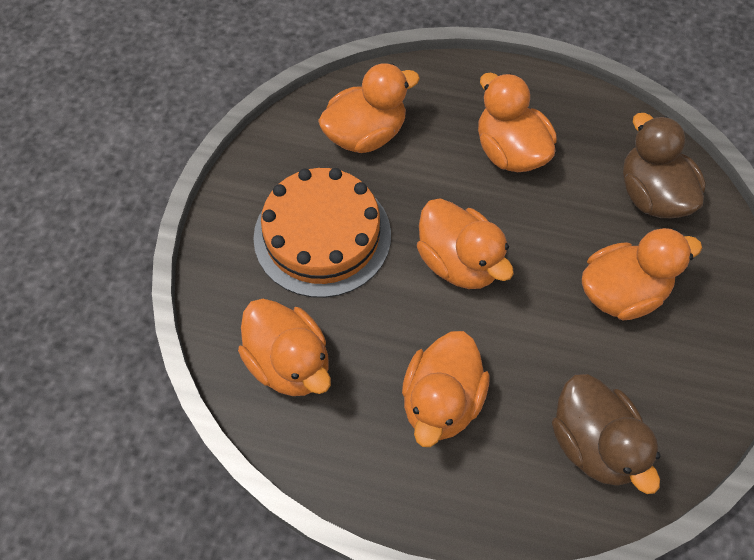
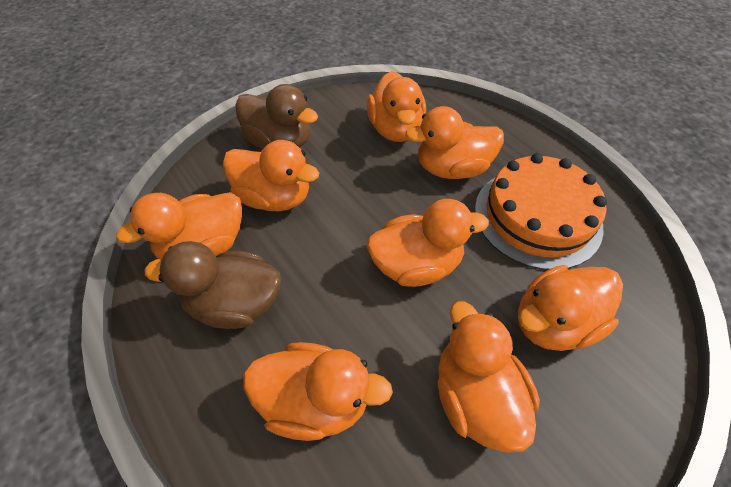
orange duck: [238,299,331,396] [318,63,420,153] [402,331,490,447] [417,198,514,289] [478,73,557,172] [582,228,702,321] = 6 -> [116,192,242,259] [223,140,319,211] [243,342,393,441] [366,71,426,142] [367,199,489,287] [405,106,504,179] [438,301,540,453] [518,265,623,351] = 8

